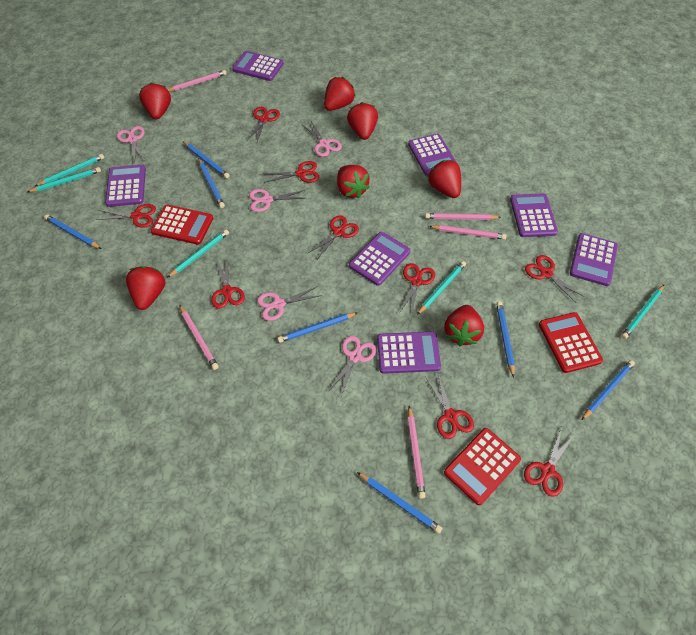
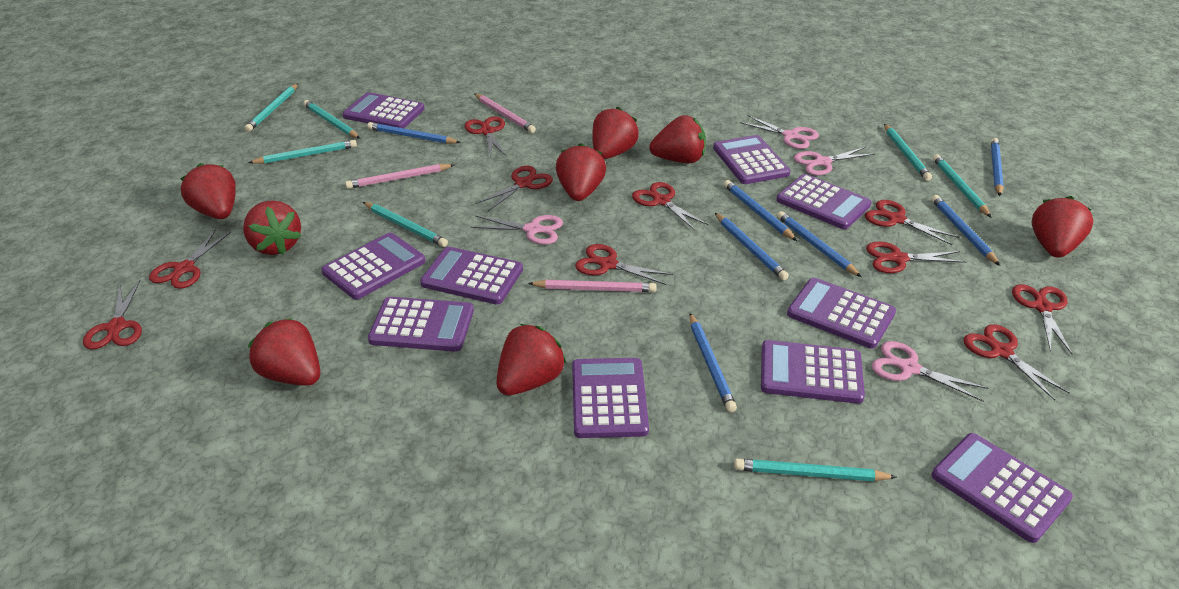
pink pencil: [167,70,227,91] [179,305,219,370] [407,406,426,499] [425,213,501,220] [429,225,506,240] = 5 -> [345,164,454,189] [474,93,536,133] [528,280,657,292] = 3
pink scissors: [117,126,145,164] [249,189,305,212] [257,286,322,321] [303,121,342,157] [329,336,376,396] = 5 -> [470,215,563,245] [740,115,819,149] [794,147,875,176] [872,341,988,401] = 4
purple calculator: [105,165,146,207] [232,51,284,81] [349,232,411,286] [377,332,441,373] [408,134,457,176] [510,194,558,237] [570,233,618,286] = 7 -> [322,233,426,299] [343,92,425,128] [368,297,474,352] [420,247,523,304] [572,358,649,438] [713,135,790,184] [761,340,865,404] [776,174,871,229] [787,278,896,348] [931,433,1073,543] = 10
red calculator: [151,205,213,245] [444,428,521,505] [539,312,603,373] = 3 -> none = 0
red scissors: [96,204,156,228] [211,259,245,309] [247,107,280,142] [264,161,319,183] [308,215,359,259] [400,263,435,314] [426,374,474,439] [524,427,574,497] [525,255,584,303] = 9 -> [83,280,142,350] [149,229,231,289] [465,116,507,157] [476,166,553,211] [575,244,673,285] [632,182,709,230] [865,200,959,245] [866,242,966,273] [964,324,1070,400] [1012,284,1072,354] = 10
red strawberry: [126,266,165,310] [139,82,171,119] [324,77,356,111] [337,165,370,198] [347,102,378,140] [427,160,461,198] [444,305,484,347] = 7 -> [180,163,236,219] [243,200,301,255] [248,317,320,386] [496,324,566,396] [556,143,606,201] [592,107,639,159] [649,115,706,163] [1032,196,1093,258] = 8
turquoise pencil: [28,167,101,192] [35,154,104,186] [167,229,229,278] [417,261,466,315] [621,285,664,339] = 5 -> [244,84,298,132] [248,140,357,164] [303,100,360,139] [363,202,448,247] [734,459,897,481] [884,124,932,181] [933,154,992,218] = 7

